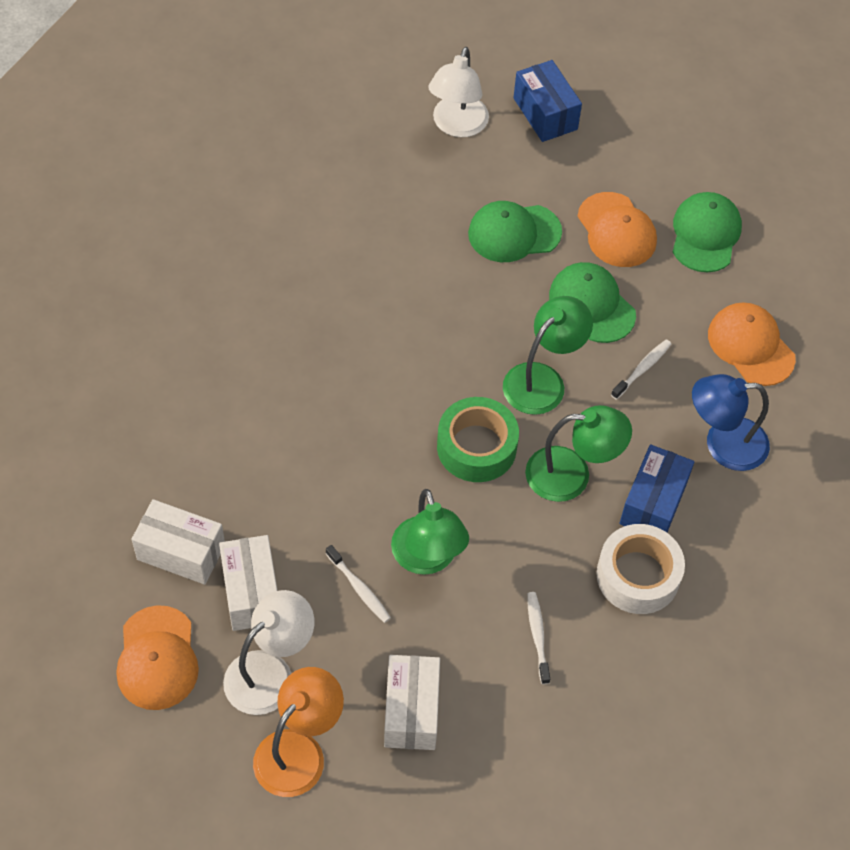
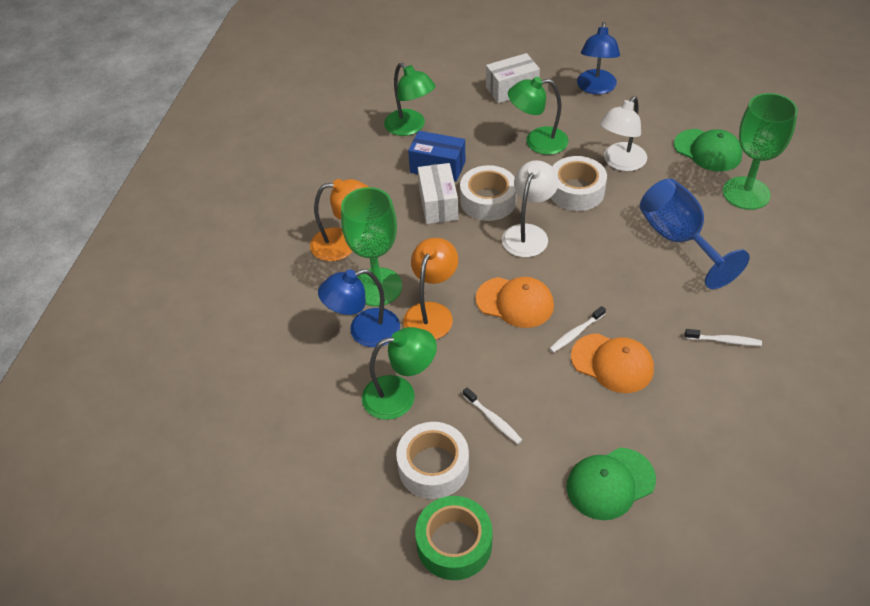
blue box: [514,60,582,142] [619,444,694,532] = 2 -> [408,131,466,182] = 1
blue goblet: none = 0 -> [640,179,750,289] = 1
blue lamp: [692,374,770,471] = 1 -> [318,269,400,347] [577,22,620,94] = 2
green cap: [468,201,562,262] [549,262,636,343] [673,192,742,273] = 3 -> [567,448,656,520] [674,129,742,171] = 2
green goblet: none = 0 -> [341,187,402,306] [723,93,798,210] = 2
orange cap: [117,605,199,710] [577,192,657,267] [708,302,796,386] = 3 -> [476,277,554,328] [571,333,654,393] = 2
orange lamp: [253,667,344,797] = 1 -> [310,179,369,261] [403,238,458,340] = 2
white box: [131,499,225,585] [219,535,277,631] [384,655,440,750] = 3 -> [418,163,458,224] [486,53,540,103] = 2
white tape: [596,524,685,614] = 1 -> [396,422,469,499] [460,165,517,221] [550,156,607,211] = 3

